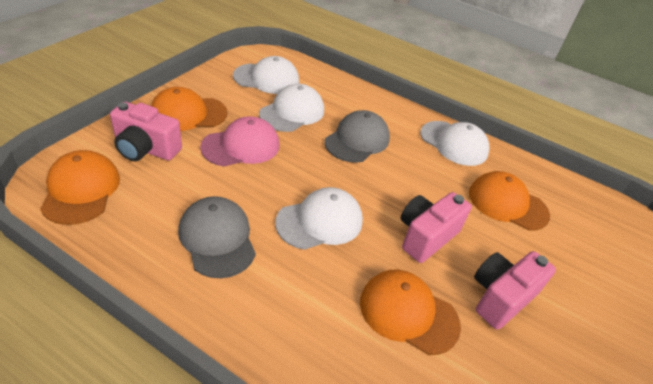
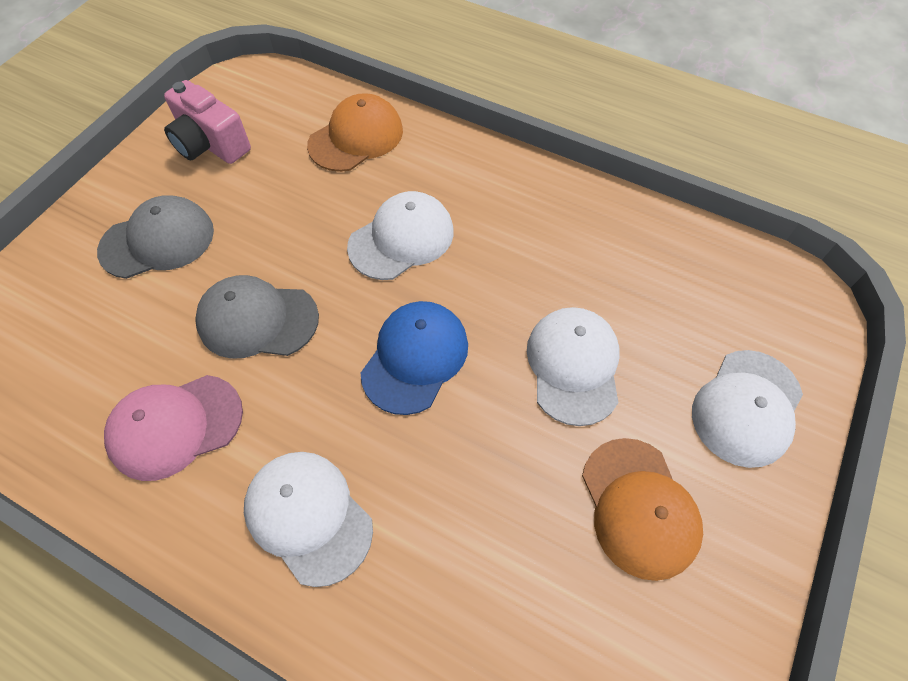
blue cap: none = 0 -> [361,301,468,415] = 1
orange cap: [40,150,120,225] [151,87,227,131] [360,270,461,355] [469,171,550,230] = 4 -> [307,93,403,172] [582,438,703,581] = 2
pink camera: [110,102,182,161] [401,192,472,263] [474,251,556,330] = 3 -> [164,80,251,164] = 1

